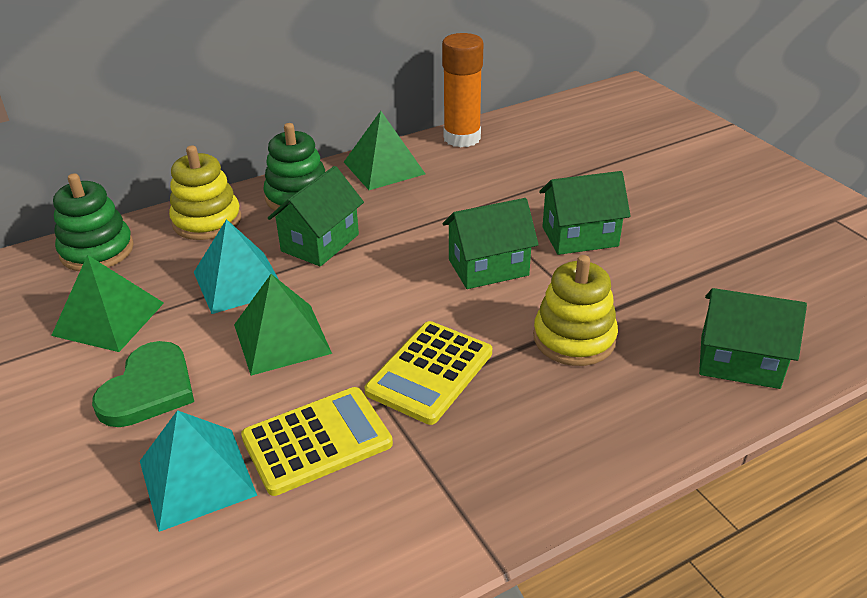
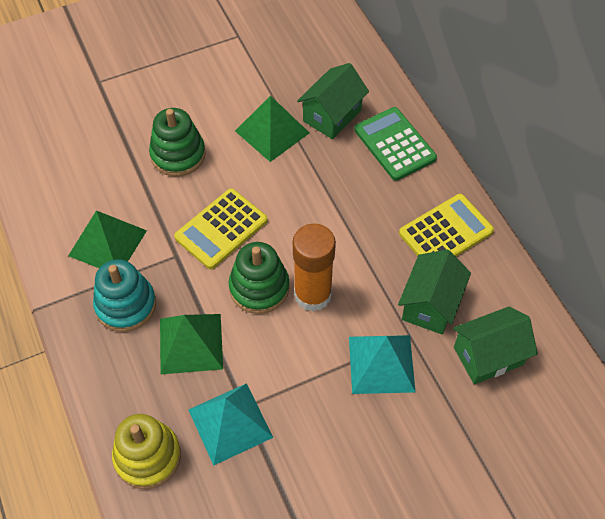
green calculator: none = 0 -> [354,107,437,181] = 1
green heart: [92,341,194,427] = 1 -> none = 0
green house: [268,166,364,267] [443,198,539,289] [539,171,631,255] [699,288,807,389] = 4 -> [297,63,369,139] [398,250,471,335] [453,306,538,384] = 3
turquoise stacking toy: none = 0 -> [93,259,156,332] = 1
yellow stacking toy: [169,145,241,240] [533,255,618,366] = 2 -> [112,414,181,489] = 1

